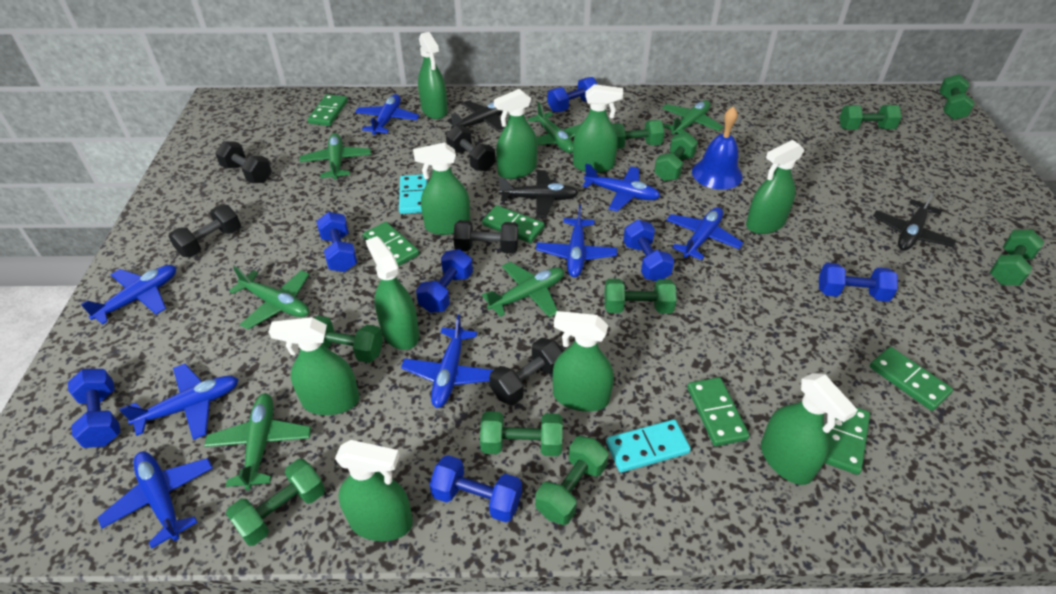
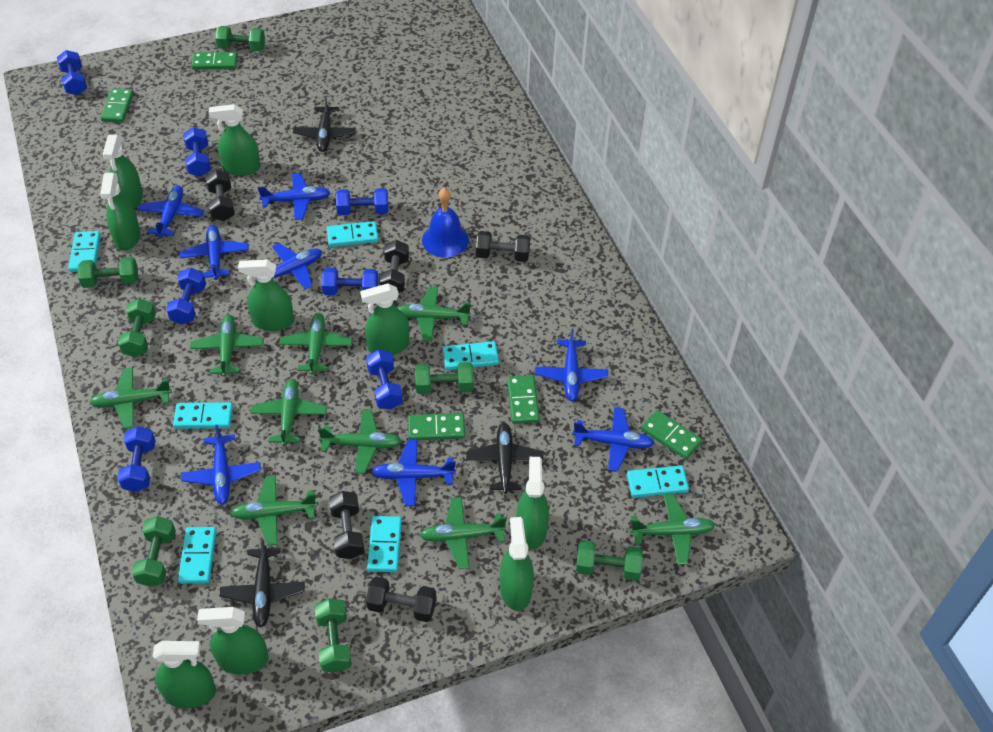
green domino: [307,94,348,126] [363,222,419,266] [482,205,545,243] [687,377,750,446] [824,407,870,475] [870,347,953,411] = 6 -> [100,88,134,122] [191,52,238,70] [408,413,465,440] [507,375,540,424] [641,410,702,459] = 5
green dumbbell: [226,459,325,546] [314,316,383,363] [480,411,563,456] [535,436,609,525] [604,279,677,314] [612,120,665,149] [654,132,698,181] [840,105,902,130] [939,74,975,120] [990,230,1044,286] = 10 -> [77,257,138,288] [118,298,156,357] [132,516,176,587] [215,26,265,51] [315,599,352,673] [415,362,474,394] [576,540,643,581] = 7
green plane: [204,393,311,490] [229,266,309,329] [300,133,371,180] [482,262,564,318] [528,102,581,153] [662,100,723,135] = 6 -> [89,367,172,429] [190,315,264,377] [230,475,317,546] [250,379,327,446] [279,313,352,375] [318,409,402,474] [398,286,471,341] [420,497,507,569] [630,493,715,565] = 9
green spray bottle: [269,317,359,415] [335,440,413,541] [366,236,419,350] [413,142,470,235] [418,32,448,119] [494,89,538,179] [553,311,614,412] [573,84,623,173] [746,140,804,234] [761,373,858,485] = 10 -> [100,173,141,250] [103,134,143,209] [153,641,216,708] [197,607,269,675] [209,104,261,176] [238,260,294,331] [360,283,410,355] [500,517,534,611] [516,457,549,550] = 9
turquoise domino: [399,174,427,214] [606,419,691,473] = 2 -> [68,231,101,272] [173,402,233,429] [178,527,217,584] [327,221,379,247] [367,516,402,572] [443,341,499,370] [627,466,689,498] = 7

